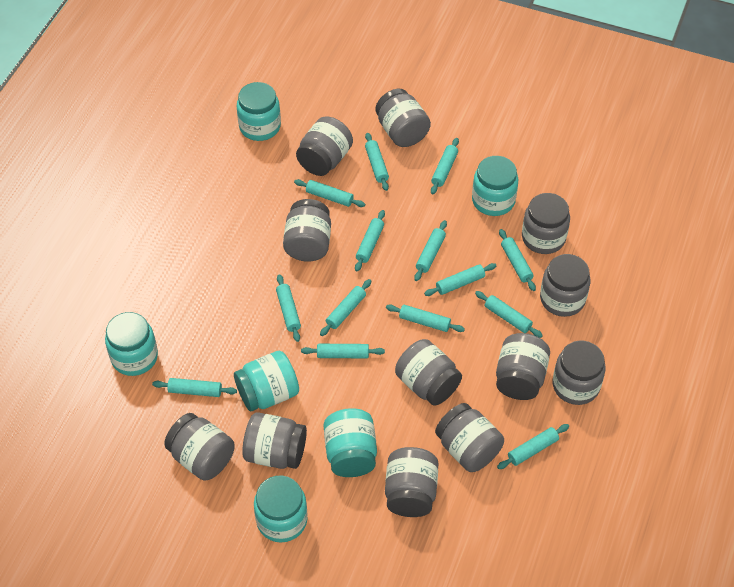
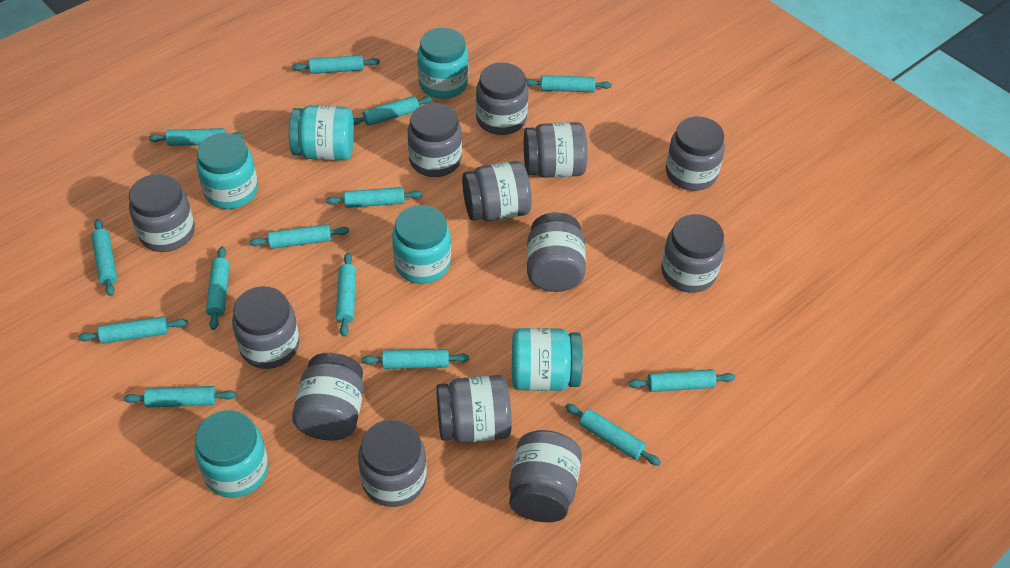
grey jar: [164,413,235,481] [242,412,307,469] [283,199,331,262] [296,116,353,176] [375,89,431,147] [385,447,439,517] [395,339,462,406] [435,403,504,472] [496,333,550,400] [522,193,570,254] [540,254,591,317] [553,341,606,405] = 12 -> [129,174,195,252] [232,286,299,369] [292,353,364,441] [358,419,427,507] [407,103,462,177] [436,375,512,443] [462,161,532,221] [476,63,528,135] [509,430,582,522] [524,122,587,178] [527,212,586,292] [661,214,725,293] [666,117,725,191] = 13

